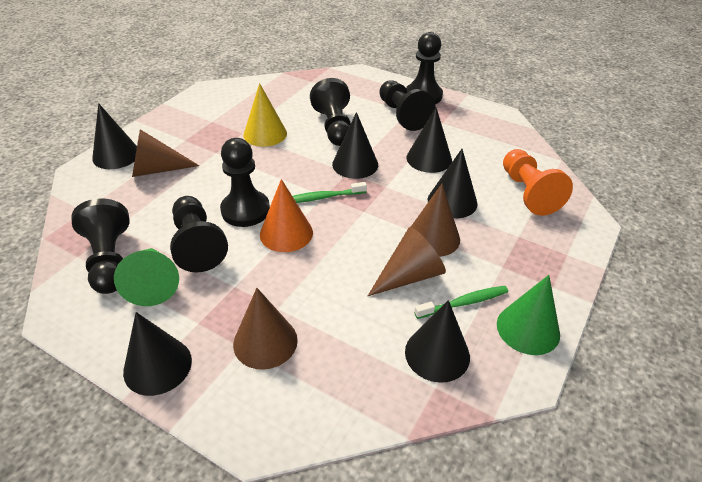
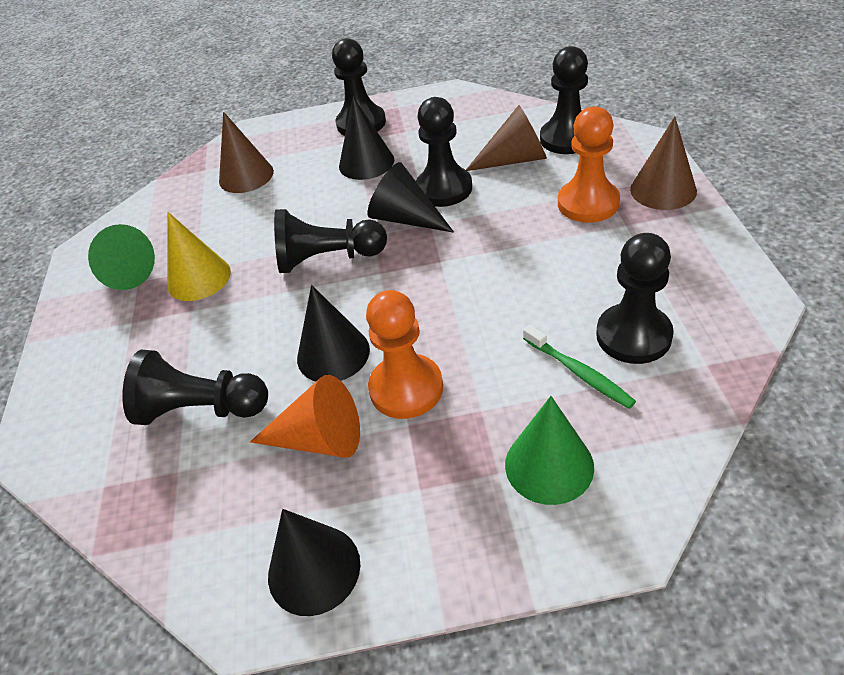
black cone: [92,103,137,169] [123,312,192,396] [332,112,378,179] [405,300,470,383] [406,107,452,173] [428,149,478,218] = 6 -> [268,509,360,616] [297,285,370,381] [339,97,394,180] [368,162,454,233] = 4
brown cone: [132,129,200,177] [233,288,298,370] [368,227,446,296] [411,184,460,257] = 4 -> [219,112,274,193] [466,105,547,171] [630,117,697,210] = 3
green toothbrush: [293,182,367,203] [414,286,508,319] = 2 -> [523,325,636,409] = 1
orange pawn: [503,149,573,216] = 1 -> [366,290,443,419] [558,106,620,223] = 2

